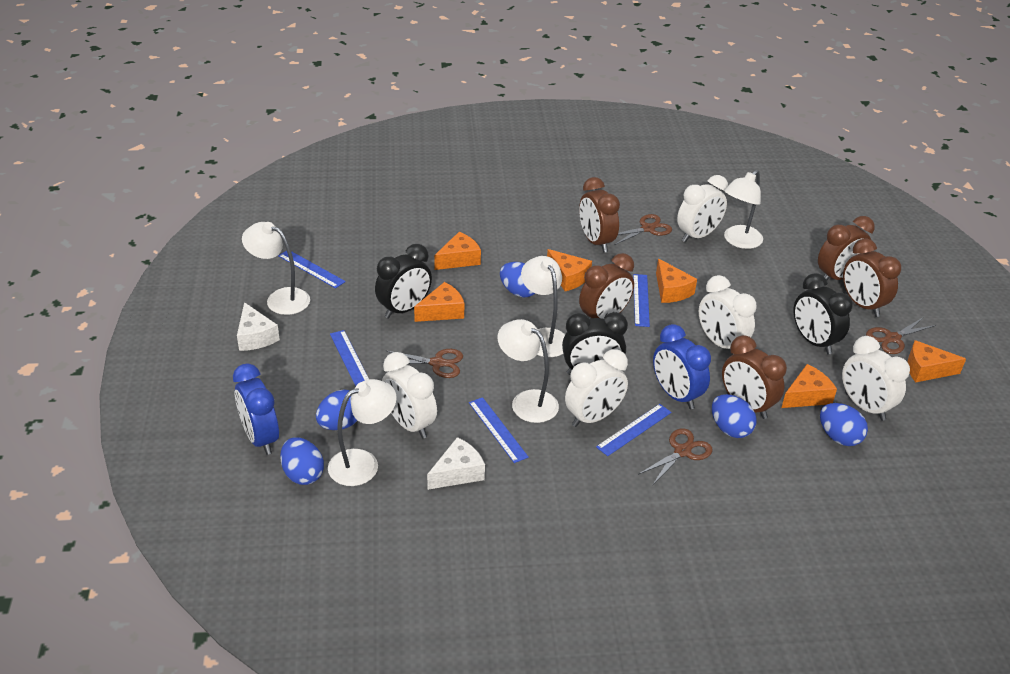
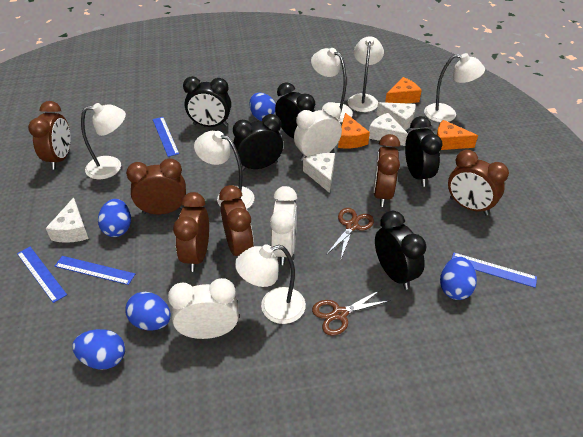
black clock: [375,244,432,319] [562,312,628,375] [794,273,853,355] = 3 -> [183,76,231,127] [233,114,283,171] [275,82,315,139] [375,211,426,290] [405,116,442,187] = 5
blue clock: [233,363,279,455] [653,324,711,409] = 2 -> none = 0
blue ruler: [278,251,346,288] [330,330,369,386] [469,397,529,463] [596,404,672,456] [633,274,650,327] = 5 -> [17,247,67,303] [55,256,135,285] [153,117,179,157] [452,252,537,288] = 4
brown clock: [579,177,620,253] [579,253,634,319] [722,335,787,419] [818,216,875,280] [843,238,901,317] = 5 -> [28,101,70,170] [126,158,186,215] [173,192,209,272] [219,185,254,256] [373,134,400,207] [448,150,509,215] = 6
brown scissors: [382,349,463,378] [614,214,672,245] [638,428,712,486] [866,317,936,354] = 4 -> [312,289,391,336] [326,208,374,258] = 2
orange cheese: [414,282,464,322] [434,232,481,270] [547,249,592,291] [656,259,697,303] [781,364,837,408] [908,340,966,383] = 6 -> [338,113,370,149] [385,77,422,103] [437,120,478,150] = 3
white cheese: [237,302,280,351] [427,437,485,490] = 2 -> [46,198,89,243] [303,153,335,193] [369,113,408,146] [376,102,416,131] = 4
white clock: [382,352,437,439] [565,349,628,427] [677,175,728,243] [699,275,757,349] [842,336,910,421] = 5 -> [168,278,239,339] [270,186,297,265] [294,102,342,161] = 3
white lamp: [242,222,310,315] [328,379,396,486] [498,319,559,423] [521,256,565,357] [724,170,763,249] = 5 -> [81,103,126,179] [194,131,255,209] [235,244,306,324] [311,48,353,122] [348,36,384,112] [424,53,485,122] = 6

